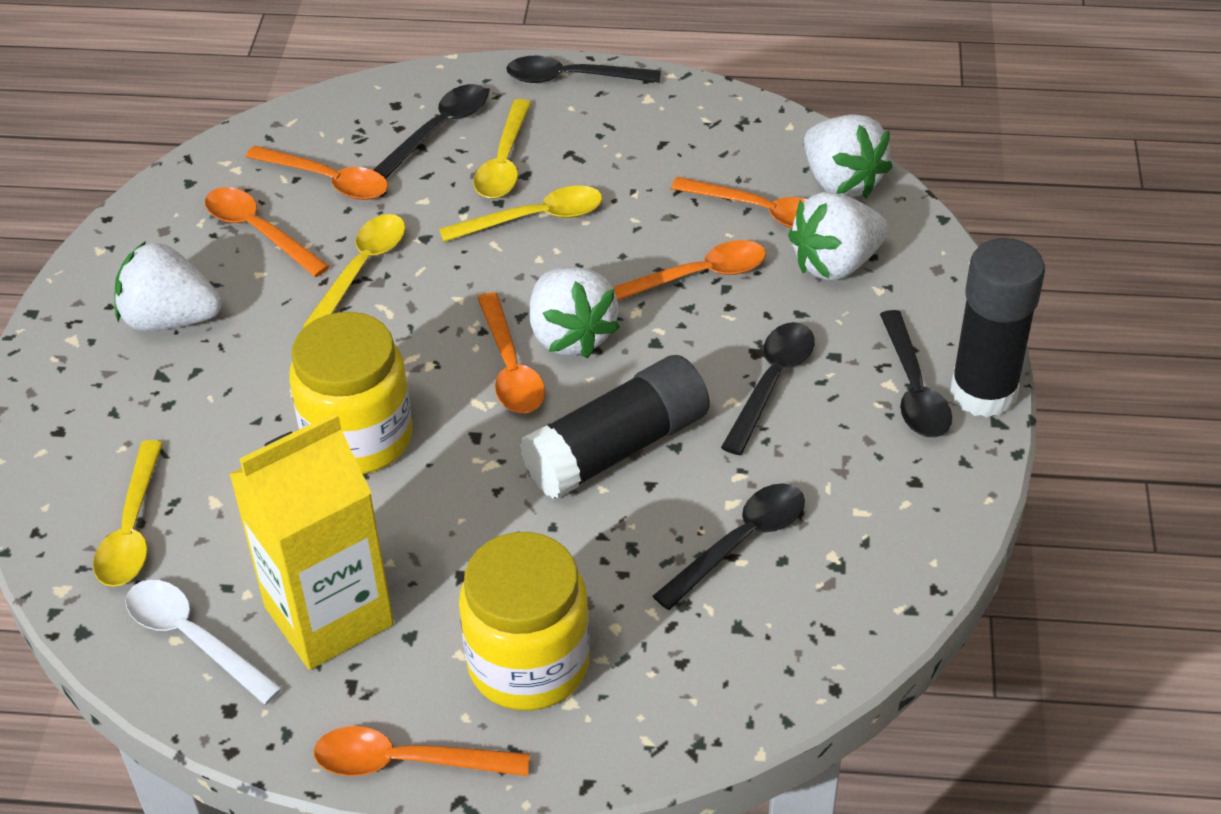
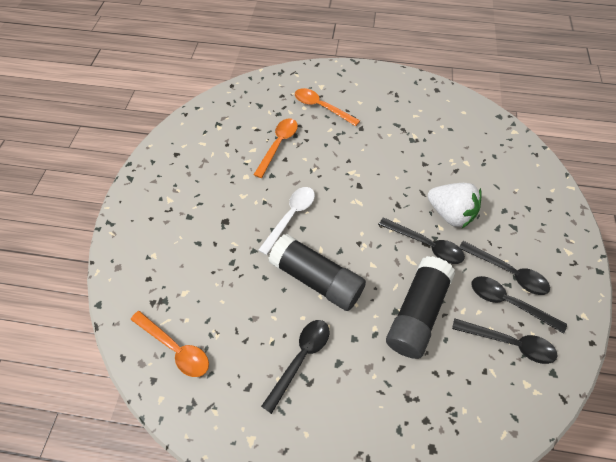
orange spoon: [205,187,330,277] [245,146,388,200] [314,726,530,776] [477,292,545,413] [613,240,766,301] [671,177,807,229] = 6 -> [130,311,209,377] [253,118,298,178] [295,88,360,126] = 3
white strawberry: [114,241,222,331] [530,267,620,358] [788,192,889,281] [804,114,893,198] = 4 -> [427,183,482,228] = 1
yellow carton: [229,412,394,670] = 1 -> none = 0
yellow jar: [289,312,413,474] [459,532,590,711] = 2 -> none = 0
yellow spoon: [93,440,163,587] [302,214,406,328] [439,186,603,242] [473,99,531,199] = 4 -> none = 0

